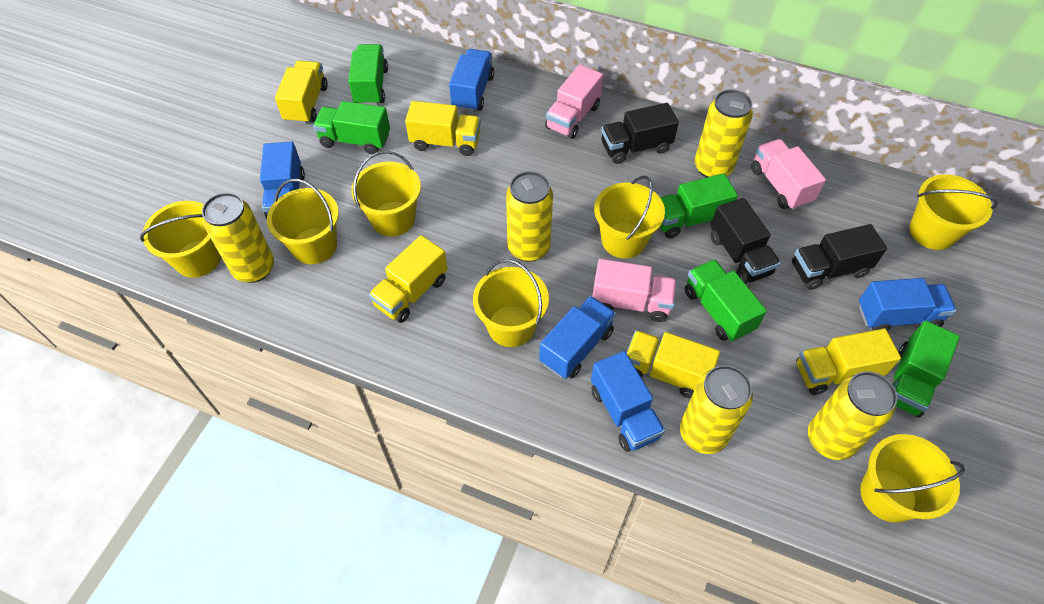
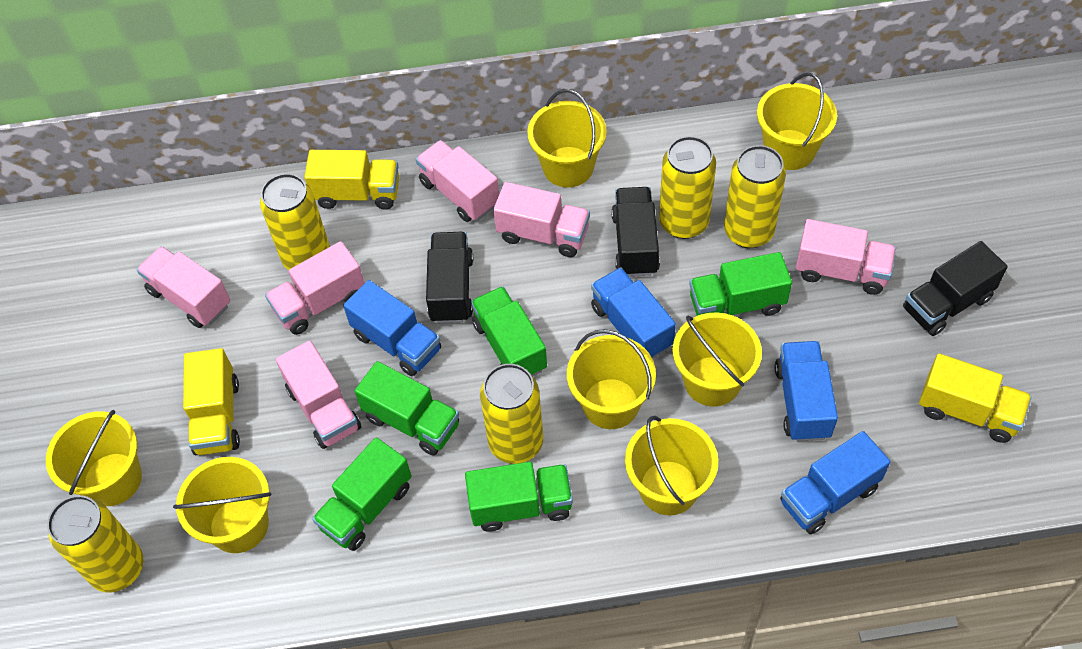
blue truck: [260,142,305,219] [449,49,494,112] [539,296,616,379] [591,351,665,452] [859,278,956,331] = 5 -> [343,280,441,376] [591,267,676,359] [775,341,838,441] [780,431,890,534] = 4
pink truck: [545,65,603,139] [592,259,677,322] [751,139,826,210] = 3 -> [136,246,230,328] [265,241,364,335] [276,340,361,449] [416,140,499,222] [493,182,590,257] [796,219,896,295] = 6
yellow truck: [275,61,328,124] [369,235,448,323] [405,101,481,156] [627,330,720,399] [796,329,901,395] = 5 -> [183,348,240,455] [304,150,399,210] [919,353,1032,443] = 3

